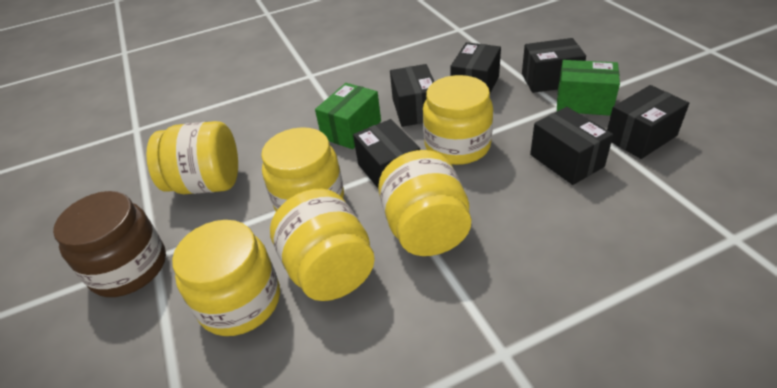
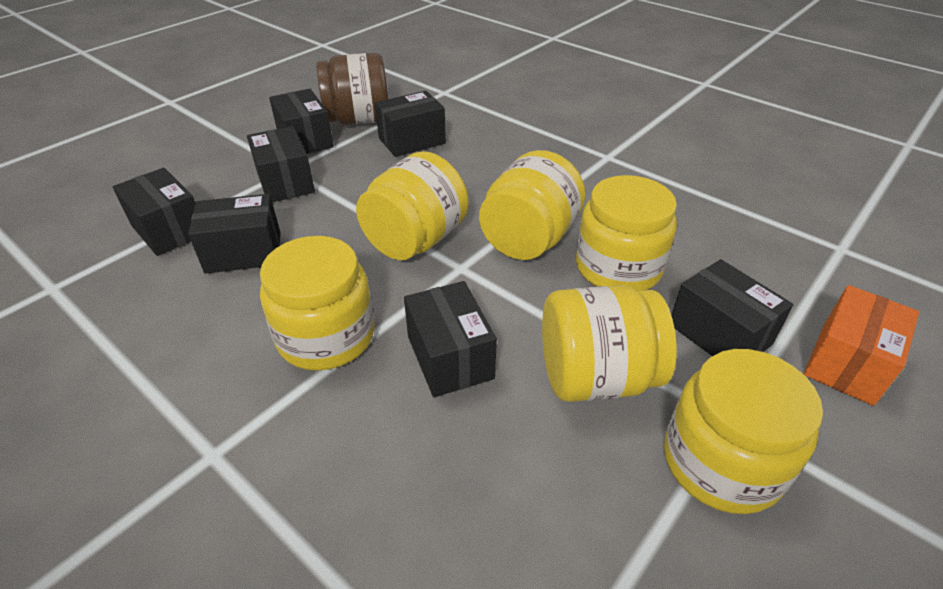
black box: [353,119,420,188] [390,64,434,127] [450,42,501,93] [522,38,586,93] [530,107,613,185] [607,85,689,159] = 6 -> [113,168,196,256] [188,194,281,274] [247,126,315,202] [269,89,334,154] [375,91,446,157] [404,281,497,397] [671,259,793,356] = 7
green box: [315,83,381,149] [557,60,620,116] = 2 -> none = 0
orange box: none = 0 -> [804,285,919,406] = 1

